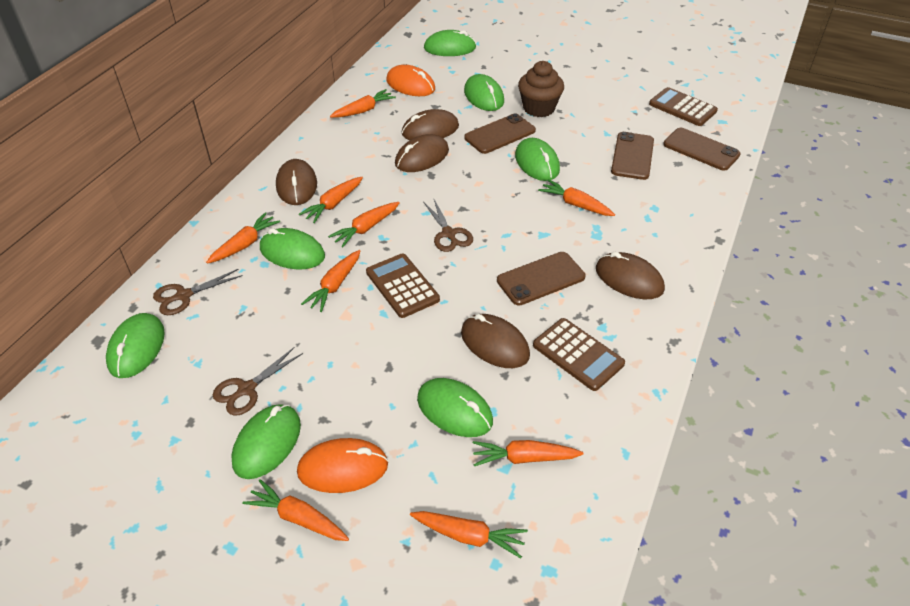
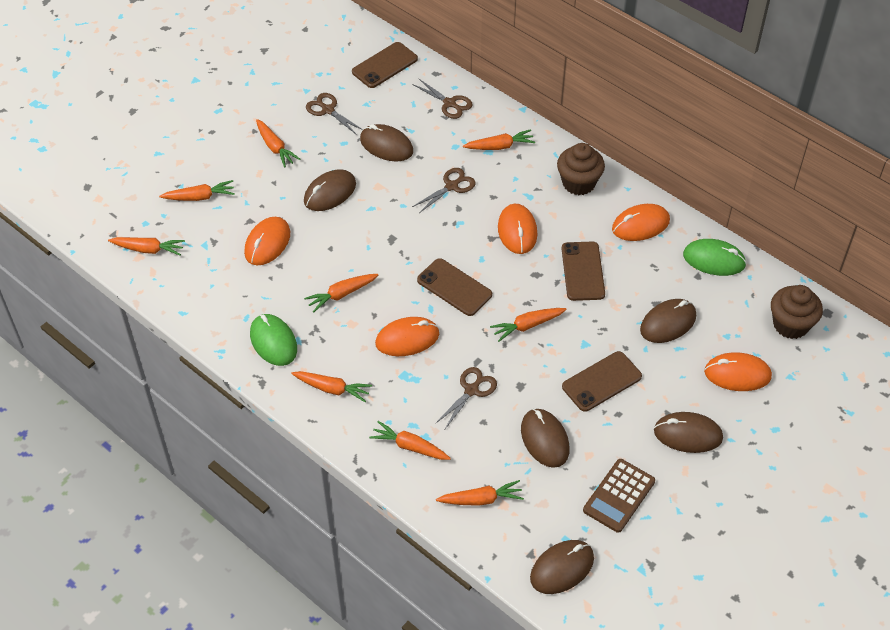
brown calculator: [366,253,440,318] [533,318,625,391] [649,87,718,126] = 3 -> [583,459,655,533] = 1
brown cupcake: [518,61,564,117] = 1 -> [557,143,605,195] [771,285,823,339] = 2
brown mouse: [276,159,317,205] [395,134,449,172] [401,109,459,140] [461,314,530,368] [596,252,665,299] = 5 -> [304,169,356,211] [360,124,413,162] [521,409,570,468] [530,540,594,594] [640,299,696,343] [654,412,723,453] = 6
brown scissors: [153,269,243,315] [213,347,303,416] [424,199,473,252] = 3 -> [306,93,363,135] [412,78,473,119] [412,168,476,213] [435,367,497,429] = 4
green mouse: [106,313,165,378] [231,404,301,479] [260,228,325,270] [417,378,493,437] [424,30,476,56] [464,74,504,111] [515,138,560,181] = 7 -> [250,314,297,366] [683,239,747,276] = 2
orange mouse: [297,438,388,493] [386,65,435,96] = 2 -> [244,217,290,265] [375,317,439,356] [498,204,538,254] [612,204,670,241] [704,352,772,391] = 5

